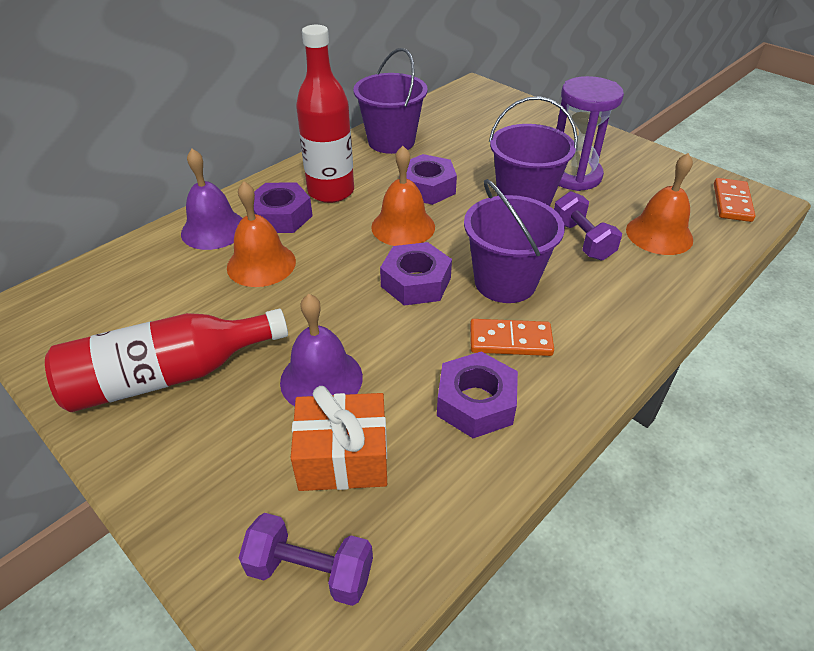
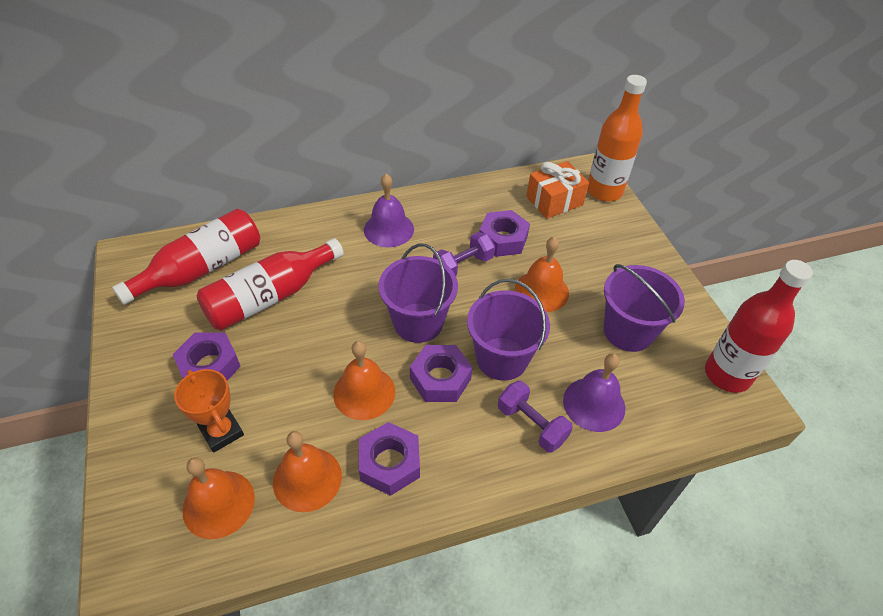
orange bell: [227,181,296,287] [371,146,435,246] [626,153,693,255] = 3 -> [182,457,255,539] [273,431,342,512] [333,341,395,420] [515,237,569,312] = 4
orange bottle: none = 0 -> [587,75,647,201] = 1
orange domino: [470,319,554,356] [714,178,756,222] = 2 -> none = 0
orange trophy: none = 0 -> [174,369,244,453] = 1
purple hourglass: [556,76,624,191] = 1 -> none = 0
red bottle: [45,309,288,412] [296,25,354,203] = 2 -> [112,209,260,305] [197,238,344,331] [705,260,813,393] = 3

